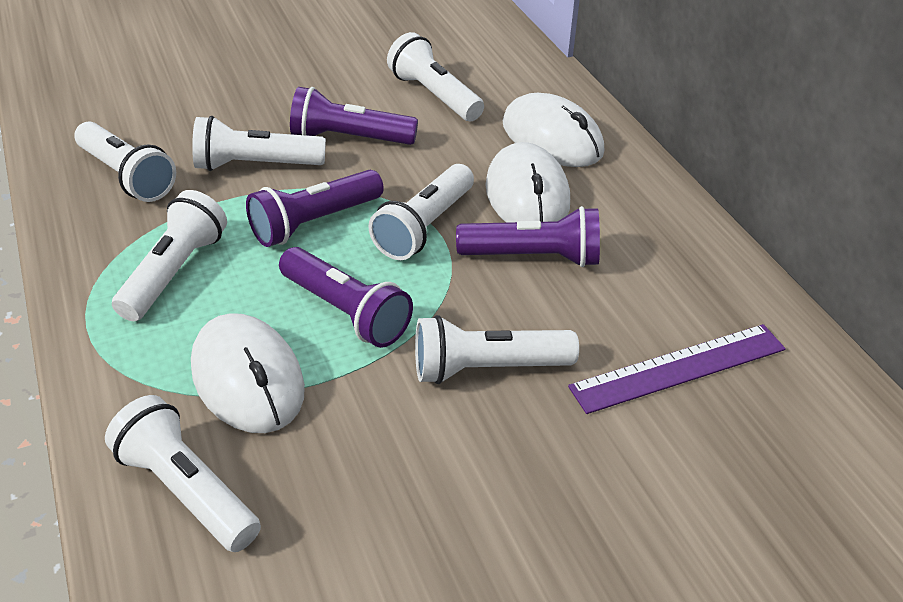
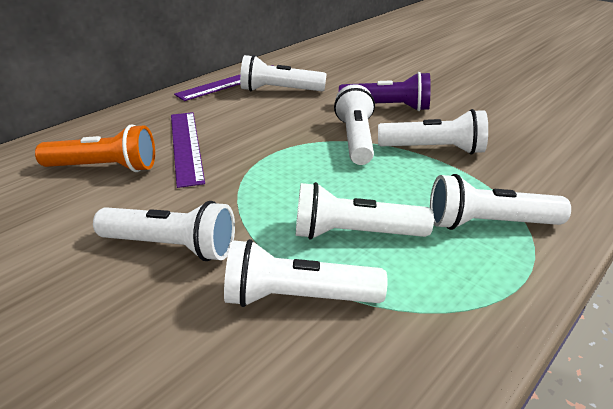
orange flashlight: none = 0 -> [35,124,155,172] = 1
purple flashlight: [246,170,384,247] [279,247,413,348] [290,87,418,145] [456,206,600,267] = 4 -> [339,72,431,111] = 1
purple ruler: [568,324,786,414] = 1 -> [171,112,205,188] [174,65,273,101] = 2
white mouse: [191,313,305,433] [485,142,570,223] [502,93,605,167] = 3 -> none = 0

